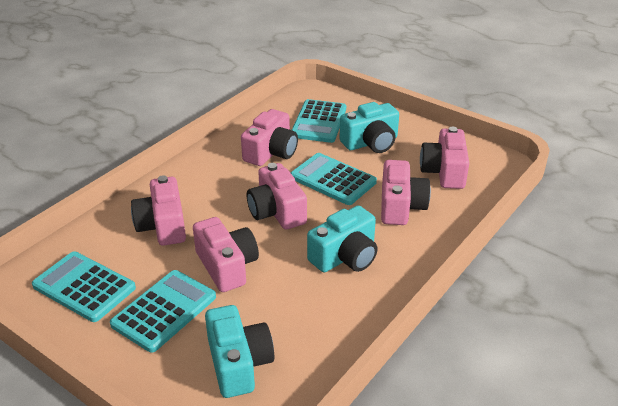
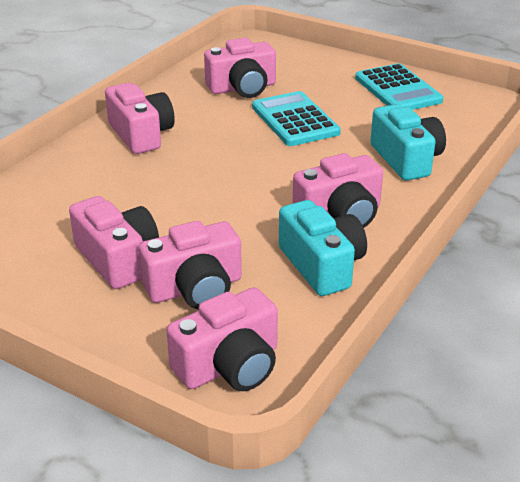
turquoise calculator: [32,251,136,322] [110,270,216,353] [291,153,377,205] [292,99,346,143] = 4 -> [252,91,341,146] [355,63,443,110] = 2
turquoise camera: [205,305,274,398] [307,205,378,272] [339,102,399,153] = 3 -> [279,200,367,296] [370,104,446,181] = 2

